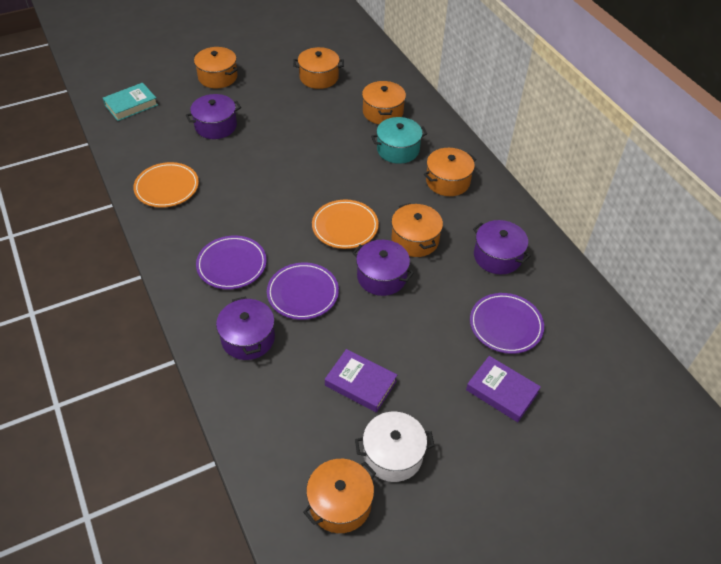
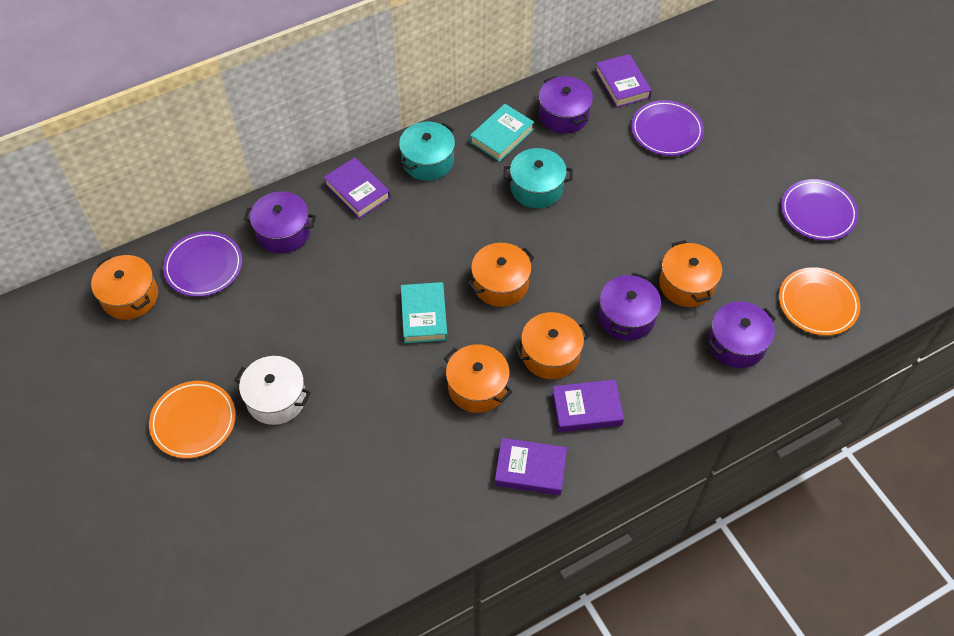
orange pot: [194,47,238,88] [293,47,344,89] [303,459,376,533] [362,81,406,124] [391,203,443,257] [424,148,476,196] = 6 -> [91,255,158,320] [444,344,512,413] [468,243,535,307] [514,312,590,379] [659,240,722,307] = 5
purple book: [325,349,397,412] [466,356,541,422] = 2 -> [324,157,390,219] [495,438,567,495] [552,380,624,432] [595,54,652,108] = 4
turquoise book: [103,83,158,121] = 1 -> [401,282,448,343] [470,104,534,162] = 2
turquoise pot: [371,117,427,164] = 1 -> [399,122,455,181] [504,148,572,208] = 2

